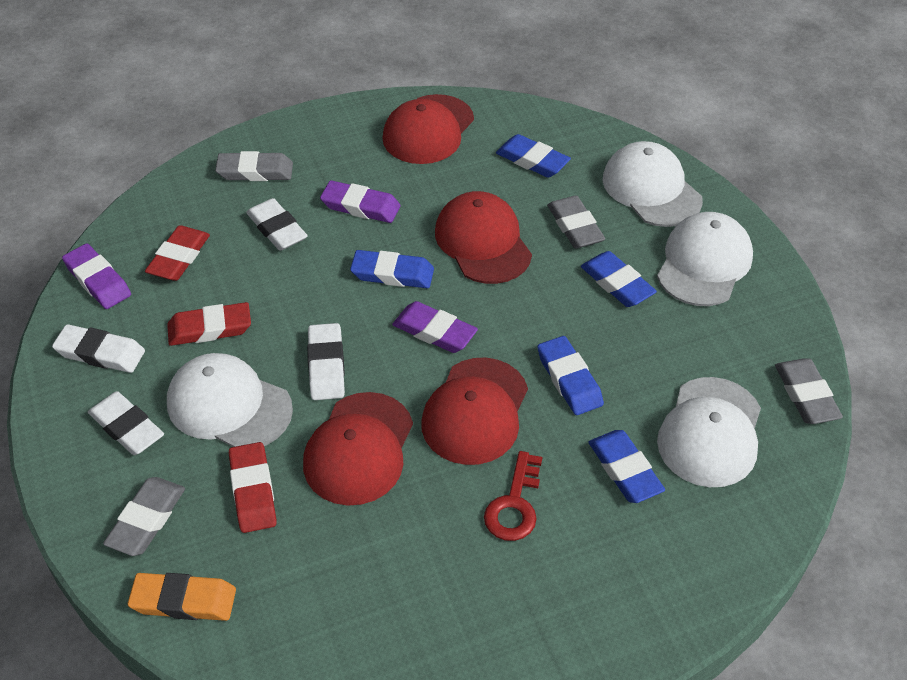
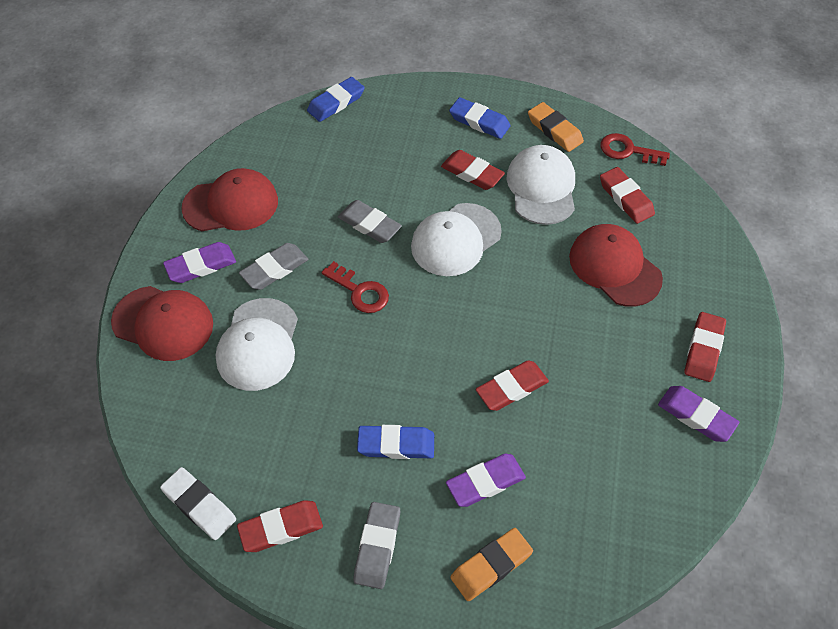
blue eraser: [350,250,434,288] [496,134,571,178] [537,336,604,415] [581,251,657,307] [588,430,665,503] = 5 -> [307,77,365,122] [357,425,434,459] [449,97,511,139] = 3
grey eraser: [103,477,185,556] [215,151,293,181] [547,196,605,248] [775,358,843,424] = 4 -> [239,243,308,290] [338,200,402,243] [353,502,400,589] = 3
orange eraser: [128,573,236,621] = 1 -> [450,528,533,601] [528,102,584,152] = 2
red cap: [303,392,413,506] [383,94,474,164] [421,358,528,465] [435,191,532,284] = 4 -> [111,286,213,361] [181,168,278,231] [569,224,663,307] = 3
red eraser: [145,226,210,281] [167,302,251,346] [229,442,277,533] = 3 -> [237,500,323,552] [441,150,505,190] [476,360,549,411] [600,167,655,224] [684,312,726,382] = 5
red key: [484,451,542,541] = 1 -> [321,261,389,313] [600,133,670,166] = 2
white cap: [167,353,293,447] [603,141,703,227] [657,212,753,306] [657,377,761,487] = 4 -> [216,298,298,391] [411,203,502,276] [506,145,575,225] = 3
white eraser: [52,324,145,373] [88,391,164,455] [246,198,308,251] [307,323,345,400] = 4 -> [160,467,236,540] = 1

